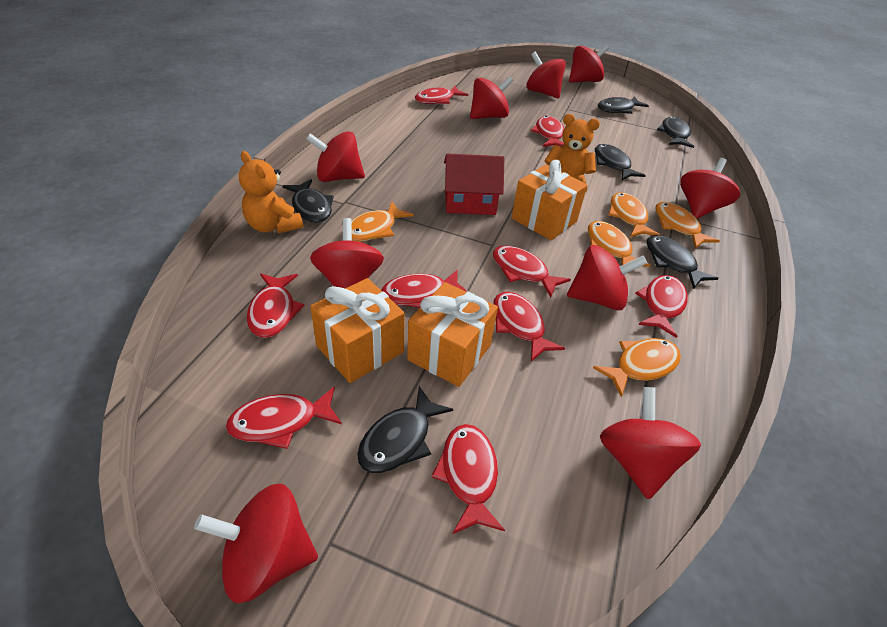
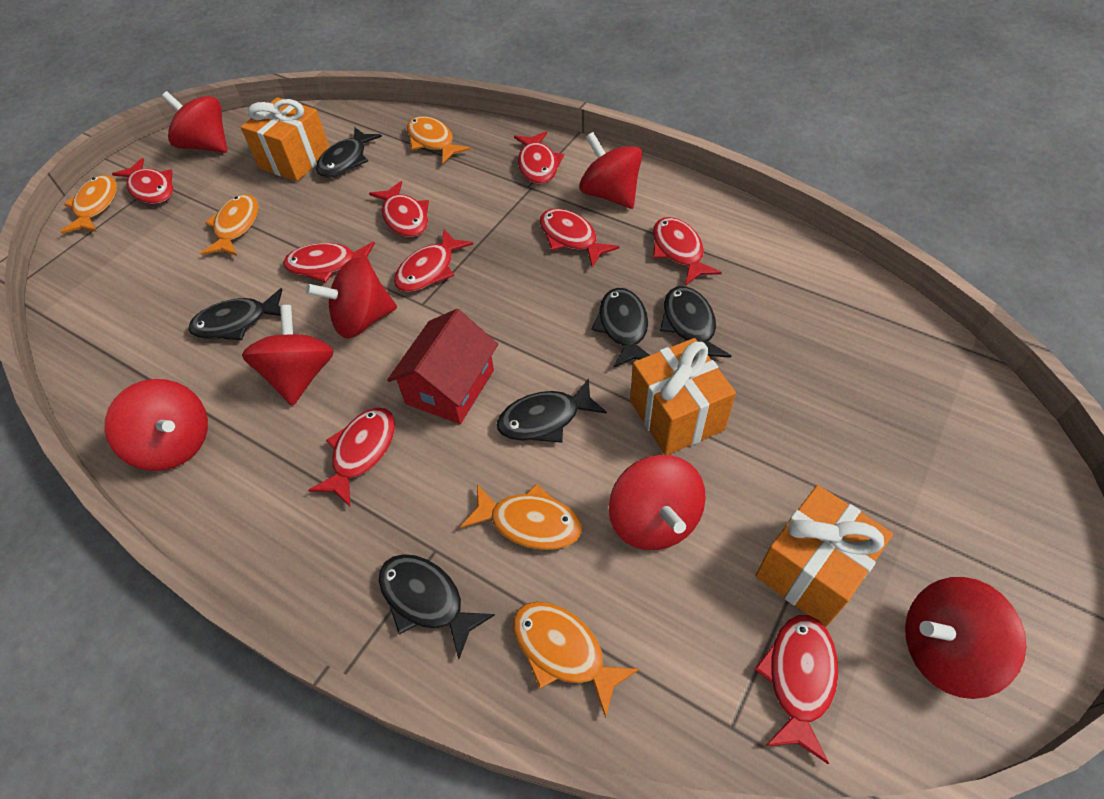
orange teddy bear: [239,151,303,234] [545,114,600,193] = 2 -> none = 0
red spinning top: [194,484,318,604] [306,131,365,182] [310,218,384,288] [470,76,513,119] [526,51,566,98] [567,245,647,310] [569,45,609,83] [600,387,701,500] [680,158,740,219] = 9 -> [105,379,208,471] [162,91,227,153] [242,305,334,406] [306,257,397,338] [579,132,642,209] [609,455,706,550] [905,577,1026,699] = 7

